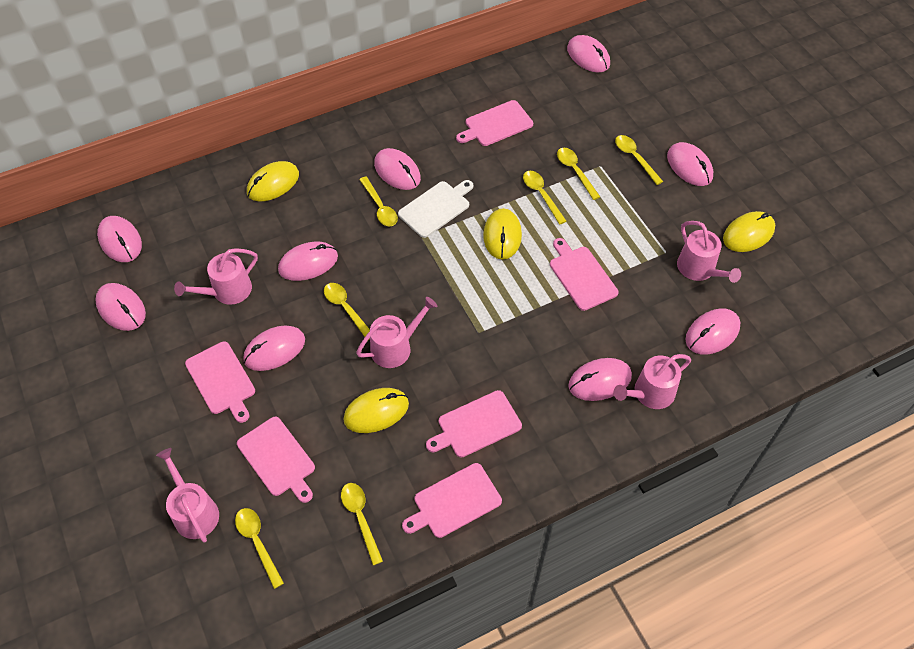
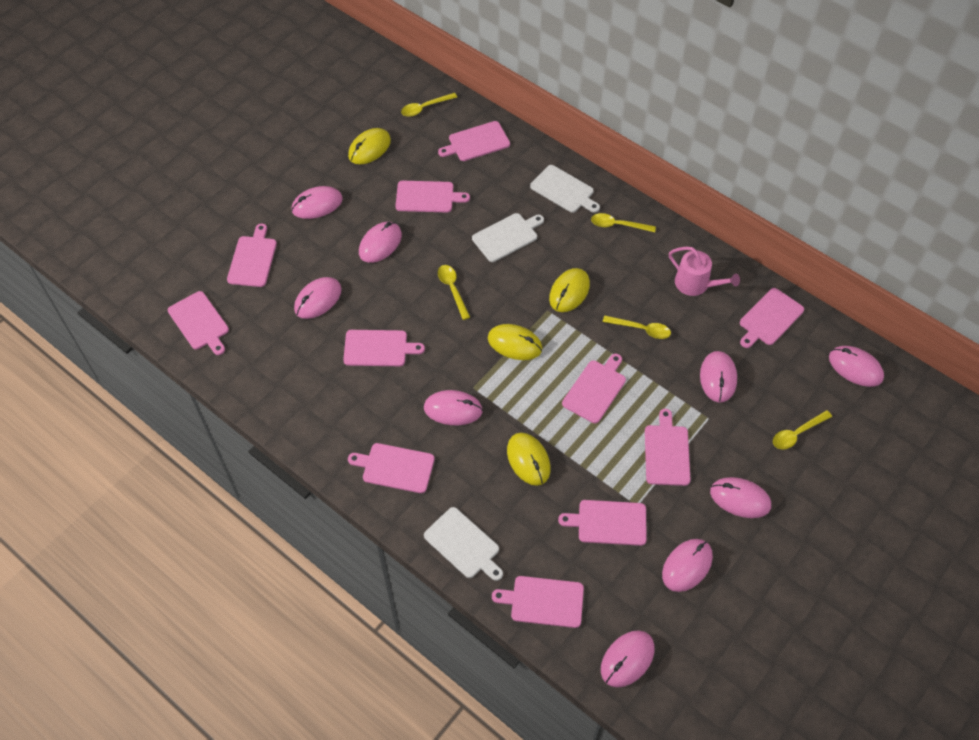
pink cutting board: [185,341,255,423] [237,417,315,503] [402,463,502,538] [426,390,522,458] [456,100,533,146] [550,238,618,311] = 6 -> [168,291,229,355] [227,224,277,287] [343,330,425,366] [348,443,435,493] [396,181,470,213] [438,121,510,161] [492,576,584,628] [558,500,647,546] [562,354,626,423] [645,409,691,486] [740,288,804,348] = 11
pink watering can: [156,448,219,543] [174,248,258,305] [356,297,437,368] [613,354,691,409] [677,221,741,283] = 5 -> [669,247,740,296] = 1
white cutting board: [398,180,473,238] = 1 -> [424,507,503,581] [472,213,544,262] [530,165,600,213] = 3
yellow spoon: [235,508,284,589] [324,283,370,340] [341,483,383,565] [359,176,398,226] [523,171,567,225] [557,148,600,200] [615,135,663,185] = 7 -> [401,93,457,117] [438,265,470,320] [591,213,656,232] [603,315,671,339] [773,410,832,449] = 5

